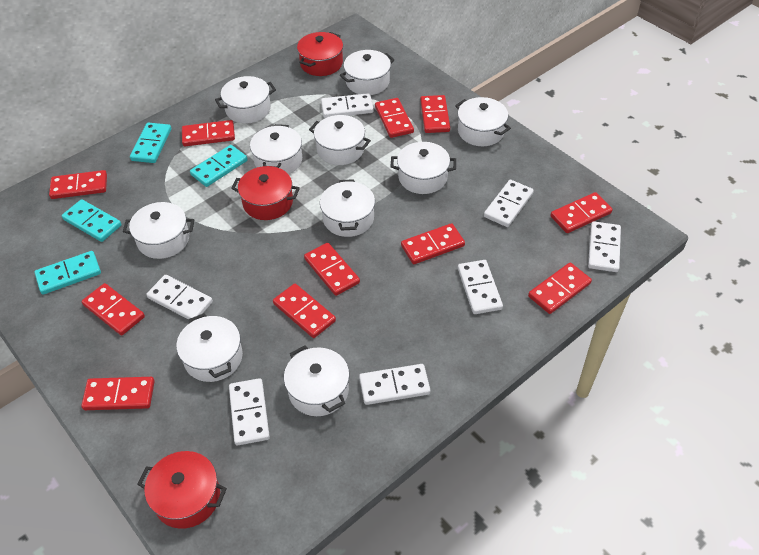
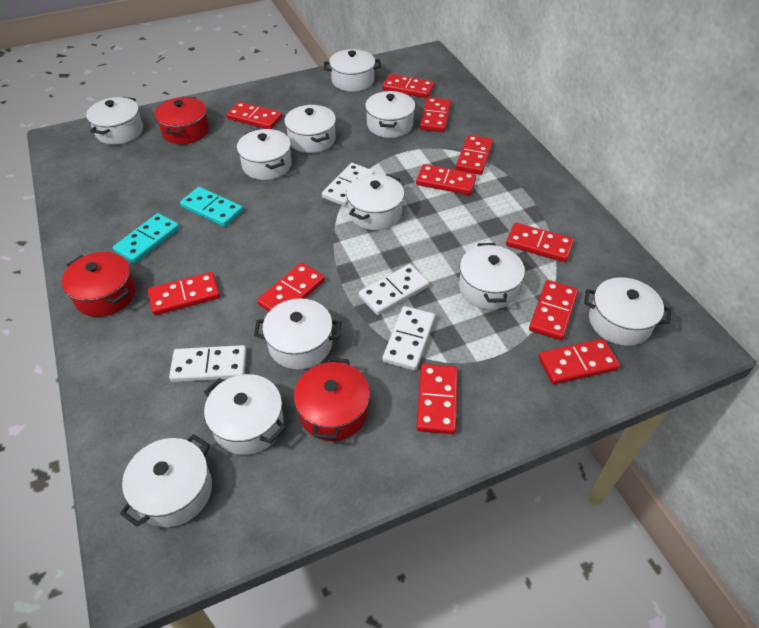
turquoise domino: [34,251,101,295] [62,199,122,242] [130,123,171,163] [190,145,248,187] = 4 -> [113,213,179,263] [180,187,243,227] = 2
white domino: [146,275,213,319] [229,378,270,446] [321,93,373,118] [359,364,430,405] [458,260,503,314] [484,180,534,227] [588,221,621,272] = 7 -> [169,345,247,382] [322,163,374,206] [359,264,429,315] [383,306,435,370] = 4
white pot: [123,202,194,259] [176,313,243,382] [215,76,276,123] [250,124,302,174] [284,345,350,416] [309,115,371,165] [320,179,375,237] [340,50,394,95] [390,142,456,194] [455,97,511,146] = 10 -> [86,97,143,145] [120,434,212,527] [204,374,286,455] [237,129,292,180] [254,298,341,370] [284,105,336,153] [324,49,381,92] [346,174,404,230] [365,91,415,138] [459,243,525,310] [584,277,671,346] = 11

